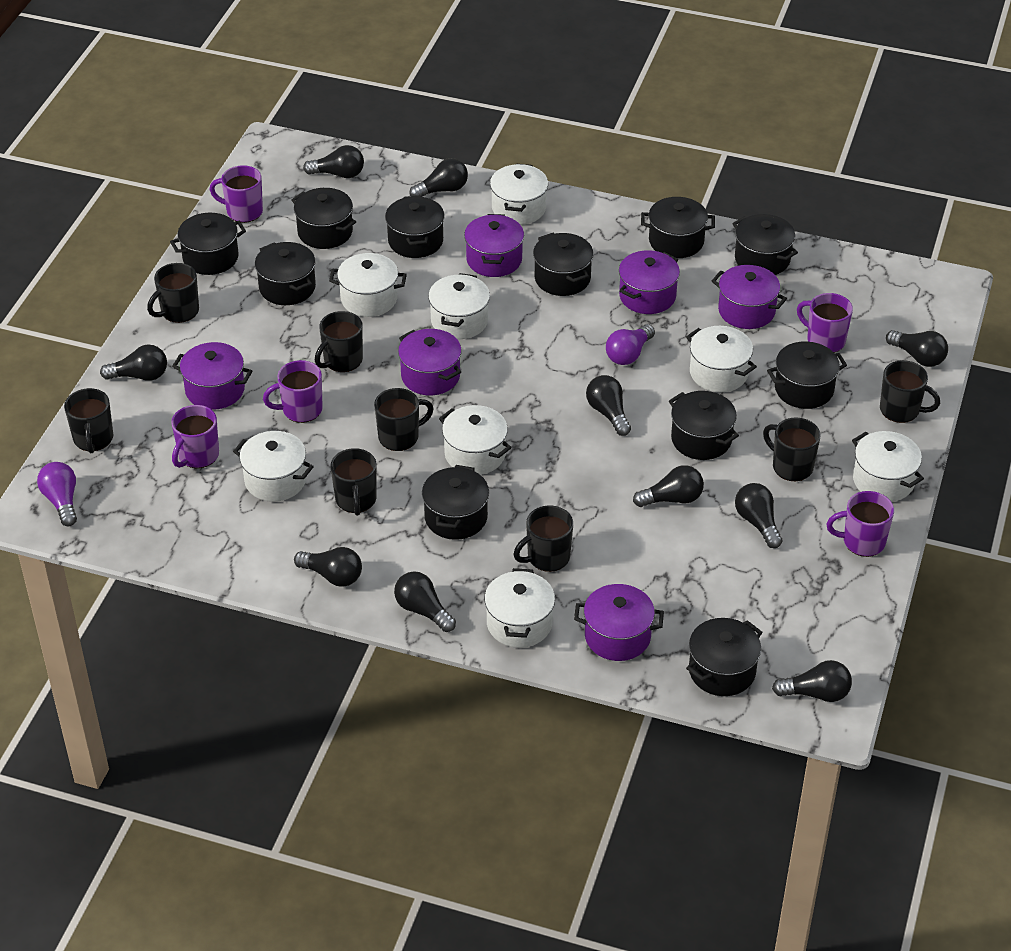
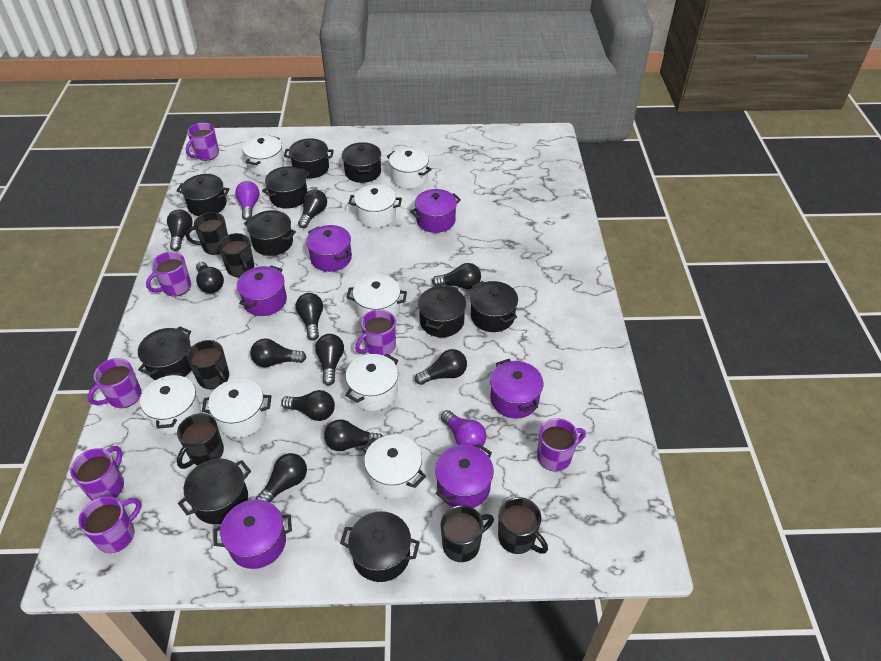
black light bulb: [100,345,167,381] [294,547,362,587] [303,145,364,178] [394,571,456,632] [409,158,468,197] [586,375,631,436] [633,465,704,507] [735,483,782,548] [772,660,852,702] [886,330,948,367] = 10 -> [167,209,193,251] [196,262,224,293] [250,338,307,367] [256,453,307,502] [281,390,335,421] [296,293,323,340] [298,189,327,228] [315,334,344,385] [324,419,383,451] [415,349,467,385] [432,263,481,289] = 11
black mug: [64,388,113,453] [147,263,199,323] [315,311,363,372] [330,448,377,516] [374,388,434,451] [513,506,573,572] [763,418,821,481] [880,360,940,423] = 8 -> [177,413,224,469] [186,212,228,255] [187,340,229,389] [218,233,254,277] [441,505,494,562] [498,497,548,554] = 6
black pot: [170,213,246,275] [255,242,316,305] [292,188,356,249] [385,196,444,258] [422,465,489,540] [533,233,593,296] [641,197,715,258] [669,391,739,460] [686,618,762,696] [732,214,798,275] [767,342,847,409] = 11 -> [138,326,192,380] [176,174,230,216] [178,458,251,524] [244,210,296,256] [262,166,310,209] [284,138,334,179] [340,511,420,582] [342,142,381,183] [418,284,466,337] [470,281,518,332] = 10
purple mug: [171,405,219,468] [209,165,263,223] [263,360,323,423] [797,293,853,353] [826,491,894,557] = 5 -> [70,446,124,501] [78,496,141,553] [87,358,141,408] [146,252,191,296] [186,123,219,161] [355,309,396,356] [537,418,586,472] = 7

